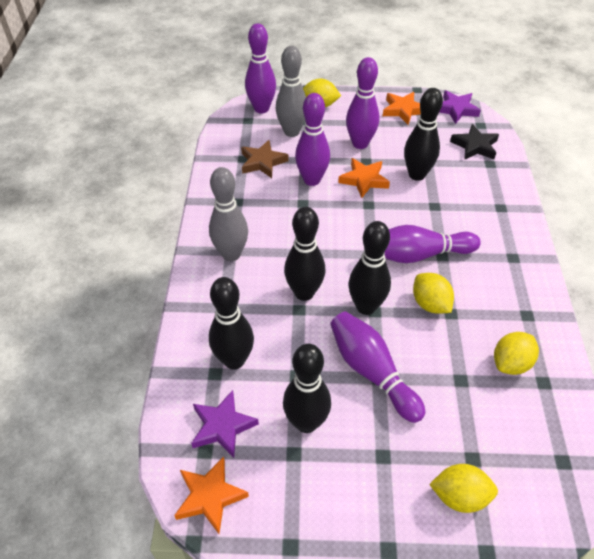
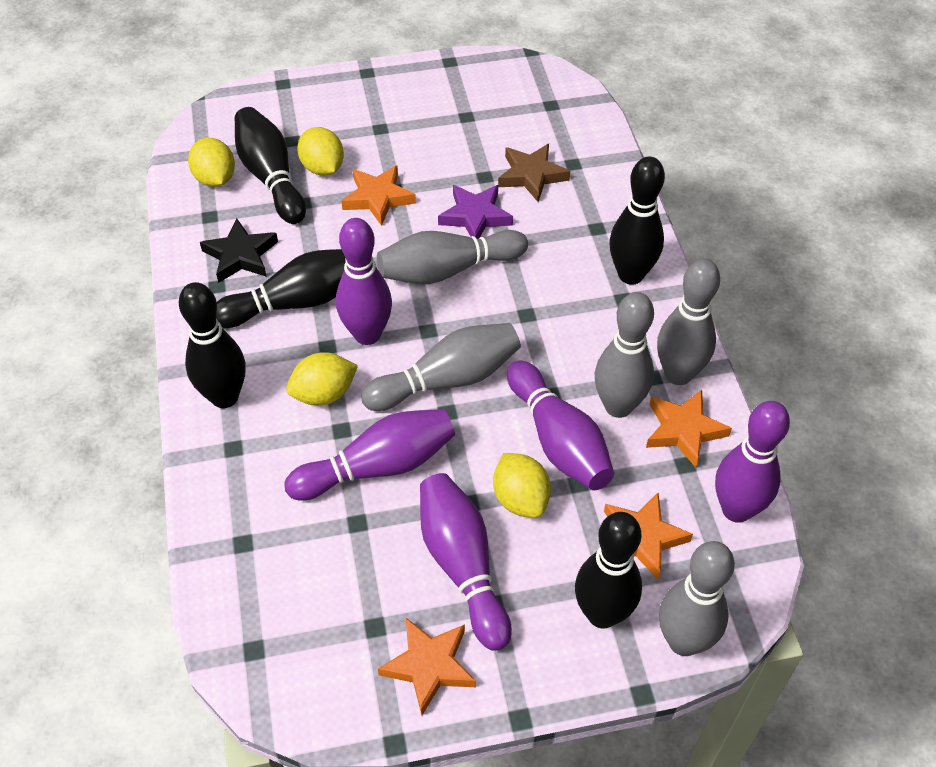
grey bowling pin: [209,167,248,261] [276,46,306,137] = 2 -> [361,323,521,411] [377,230,528,284] [595,292,654,418] [657,259,720,385] [659,541,735,656] = 5
orange star: [174,456,249,534] [338,158,390,198] [383,92,421,125] = 3 -> [341,165,416,226] [378,618,476,715] [604,493,693,580] [646,390,732,468] = 4
purple star: [191,390,259,458] [439,90,481,124] = 2 -> [438,185,513,239] = 1

